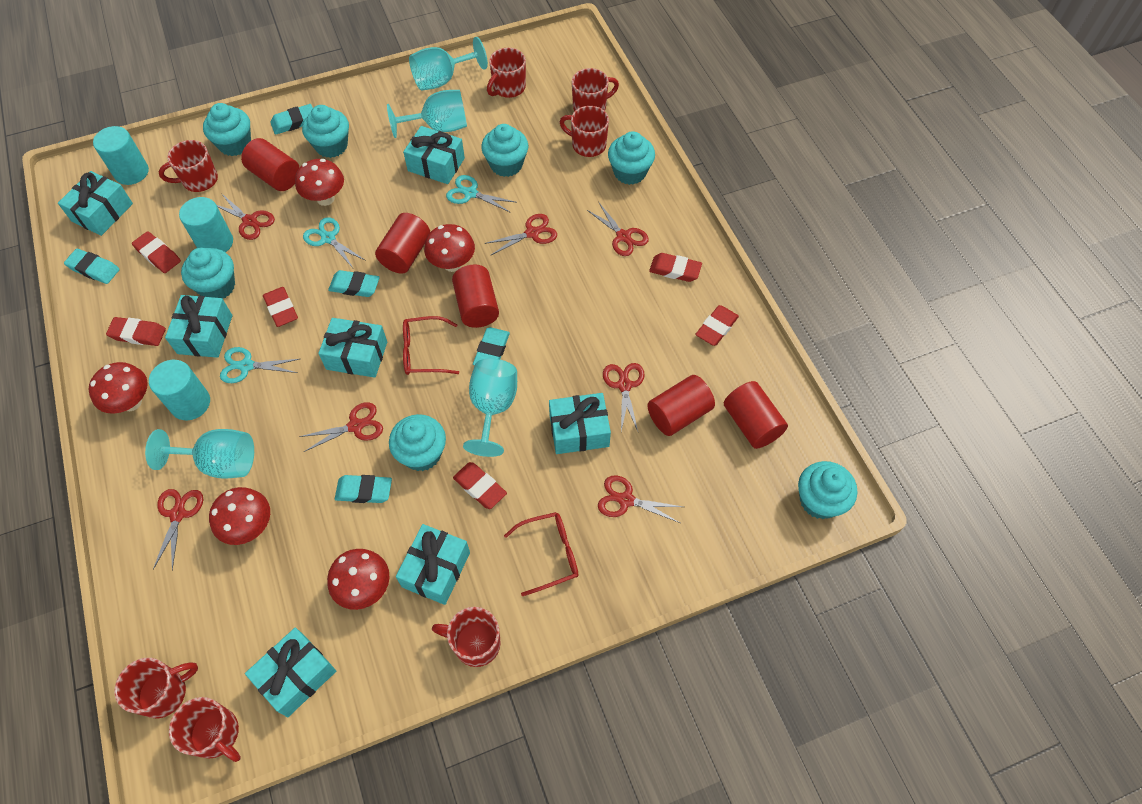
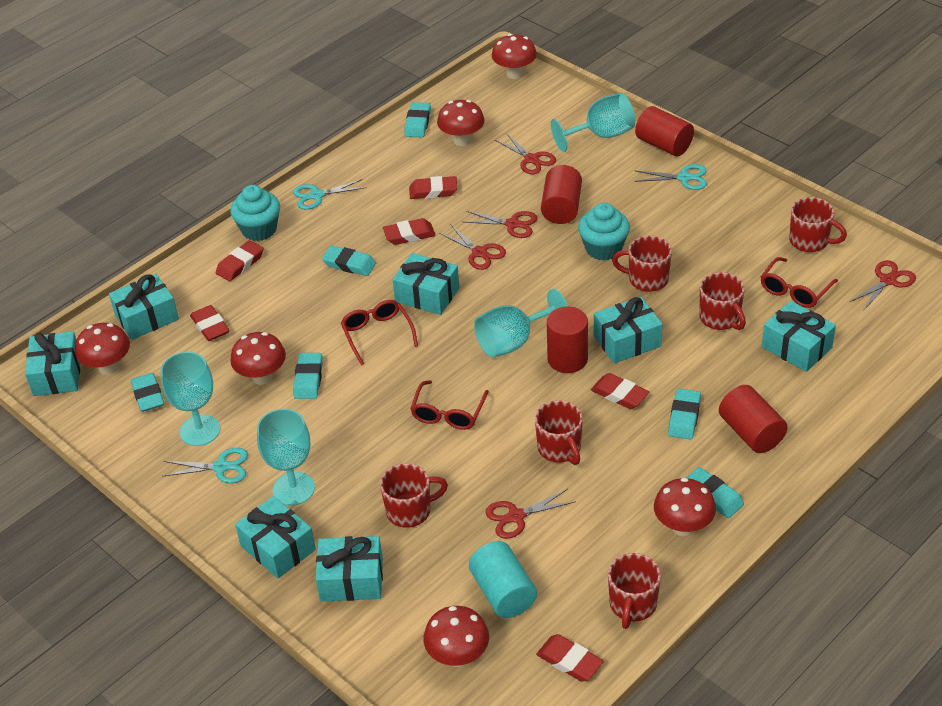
red cylinder: [241,138,300,191] [375,213,430,274] [452,264,499,328] [647,375,715,436] [724,381,788,449] = 5 -> [541,165,582,224] [547,307,588,373] [635,106,694,156] [719,385,788,453] = 4
red glasses: [403,316,459,375] [504,512,578,596] = 2 -> [341,300,418,365] [410,380,489,430] [761,257,838,308] = 3
red mug: [115,658,198,718] [159,140,218,192] [169,697,241,762] [432,607,501,667] [487,48,526,98] [560,106,609,157] [572,68,619,111] = 7 -> [380,463,448,528] [535,400,583,465] [608,553,661,629] [612,236,672,292] [699,272,746,330] [789,197,847,252] = 6
red mushroom: [88,362,148,414] [209,487,270,545] [295,159,344,206] [327,549,389,610] [424,224,475,272] = 5 -> [75,323,130,375] [230,332,286,385] [423,606,489,667] [437,100,485,146] [492,34,537,79] [654,478,716,536] = 6
red scissors: [153,489,203,571] [217,193,275,240] [299,402,383,452] [484,214,557,256] [587,203,649,256] [598,475,683,523] [603,363,645,431] = 7 -> [439,224,506,270] [463,211,538,238] [485,489,576,539] [495,133,556,174] [850,260,916,311] = 5
turquoise cupcake: [181,248,235,299] [203,103,251,156] [302,105,349,158] [389,414,446,471] [481,124,528,177] [608,132,655,185] [798,461,857,519] = 7 -> [230,185,280,241] [578,203,630,261] = 2
turquoise cylinder: [93,126,149,185] [149,360,210,420] [179,197,233,252] = 3 -> [469,541,537,618] = 1
turquoise eraser: [64,249,120,284] [270,104,313,135] [328,270,380,297] [335,475,392,503] [473,327,510,366] = 5 -> [131,373,164,412] [293,353,323,399] [322,246,376,276] [404,102,431,137] [668,389,701,439] [686,467,744,518] = 6

